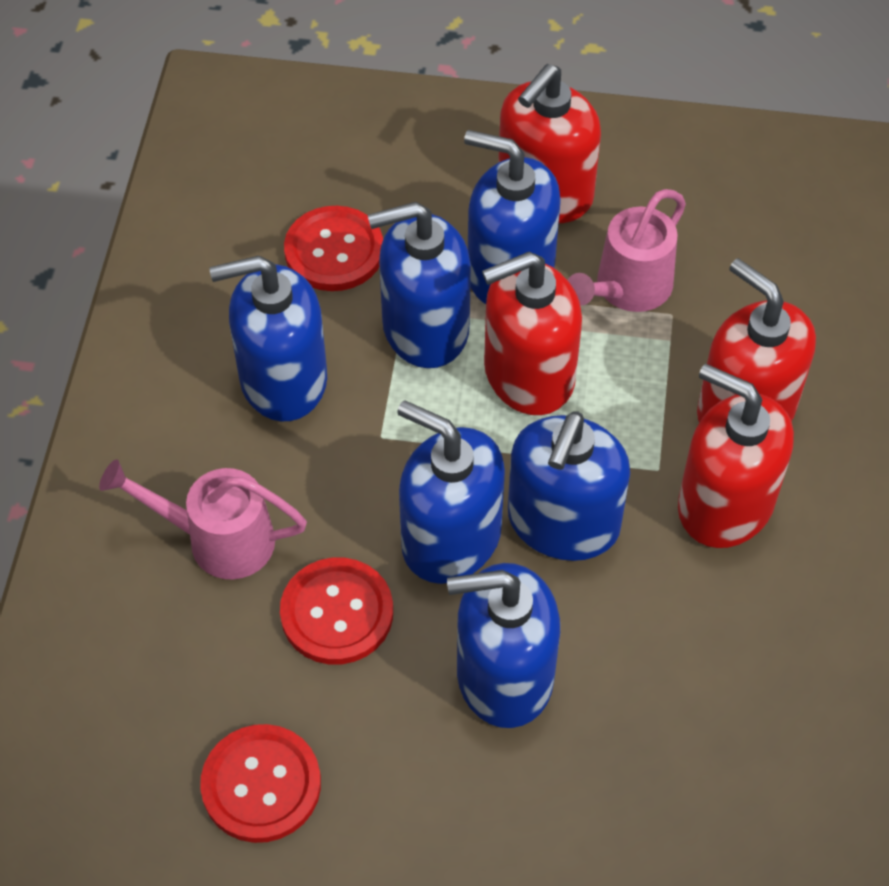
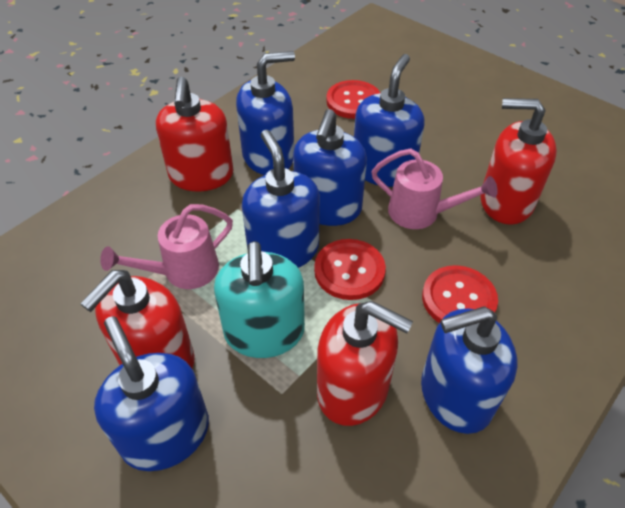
turquoise soap dispenser: none = 0 -> [214,241,305,358] = 1

